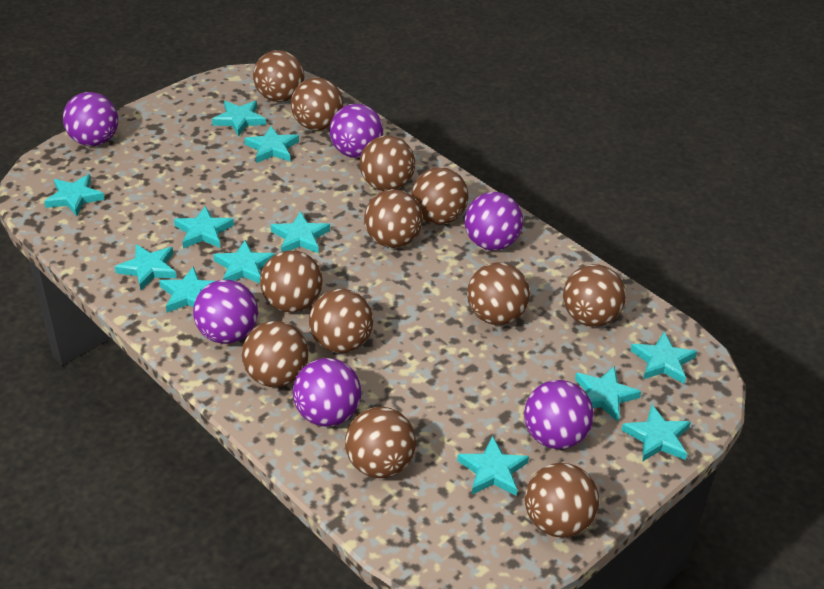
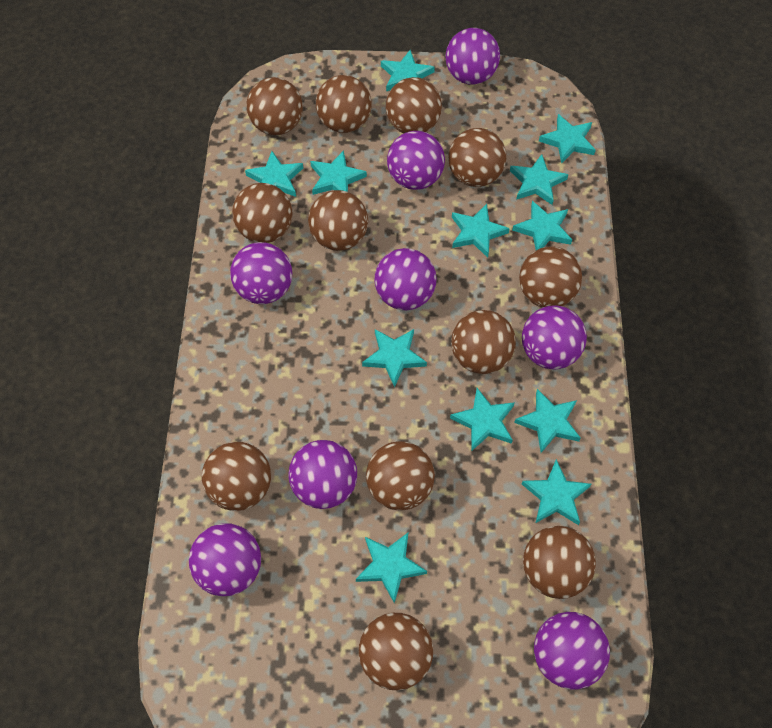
purple ball: [63,92,118,146] [193,280,258,344] [293,358,361,427] [330,104,383,158] [465,192,523,250] [524,380,594,449] = 6 -> [189,523,261,596] [230,242,292,304] [288,440,357,509] [374,248,437,310] [387,131,445,190] [446,28,500,84] [522,305,587,370] [534,612,610,690] = 8

